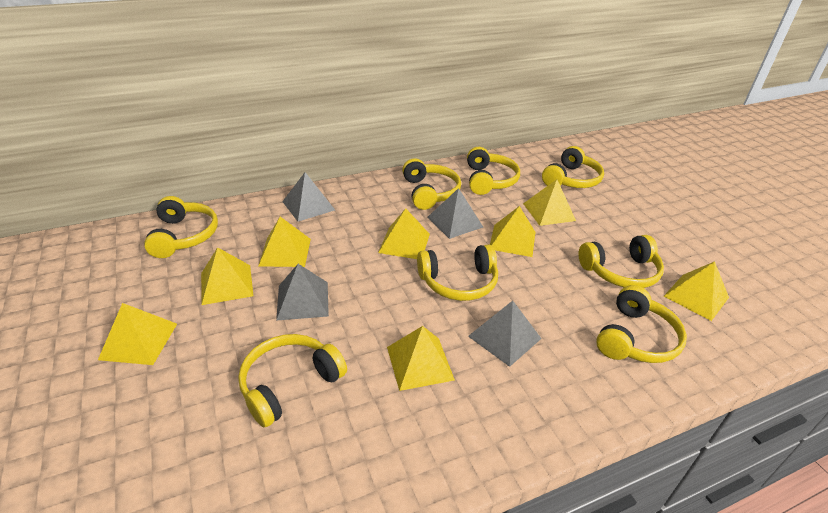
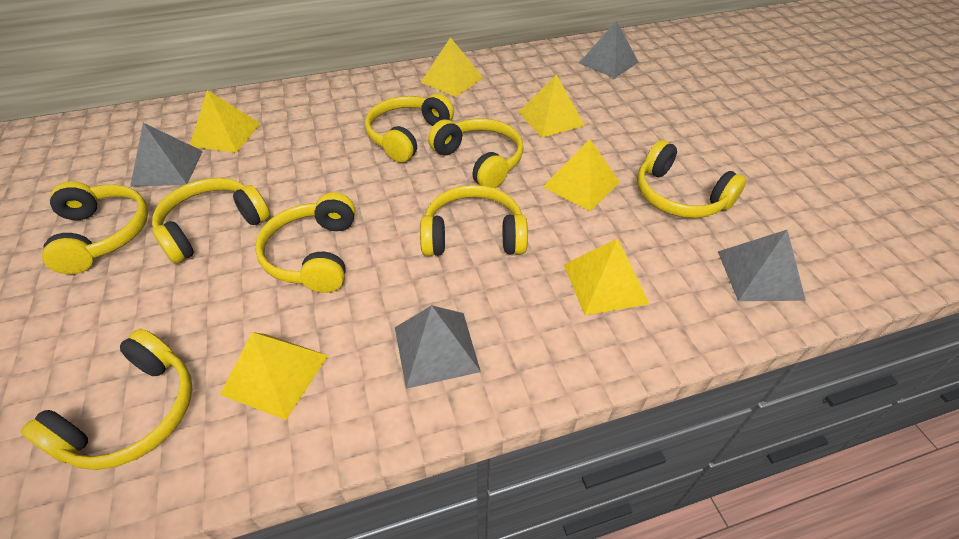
yellow pyramid: [98,303,177,365] [201,247,254,305] [258,217,311,267] [378,208,430,259] [387,326,455,391] [490,206,535,257] [523,179,576,226] [664,261,729,321] = 8 -> [190,90,261,153] [220,332,328,420] [421,37,483,97] [518,75,585,138] [543,139,620,211] [564,238,649,315] = 6

